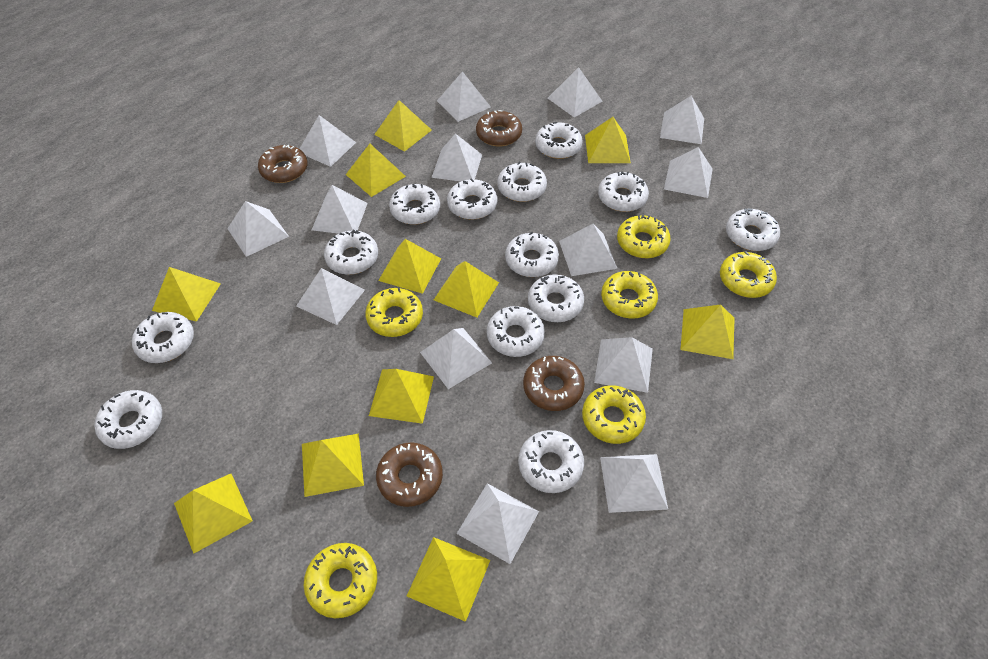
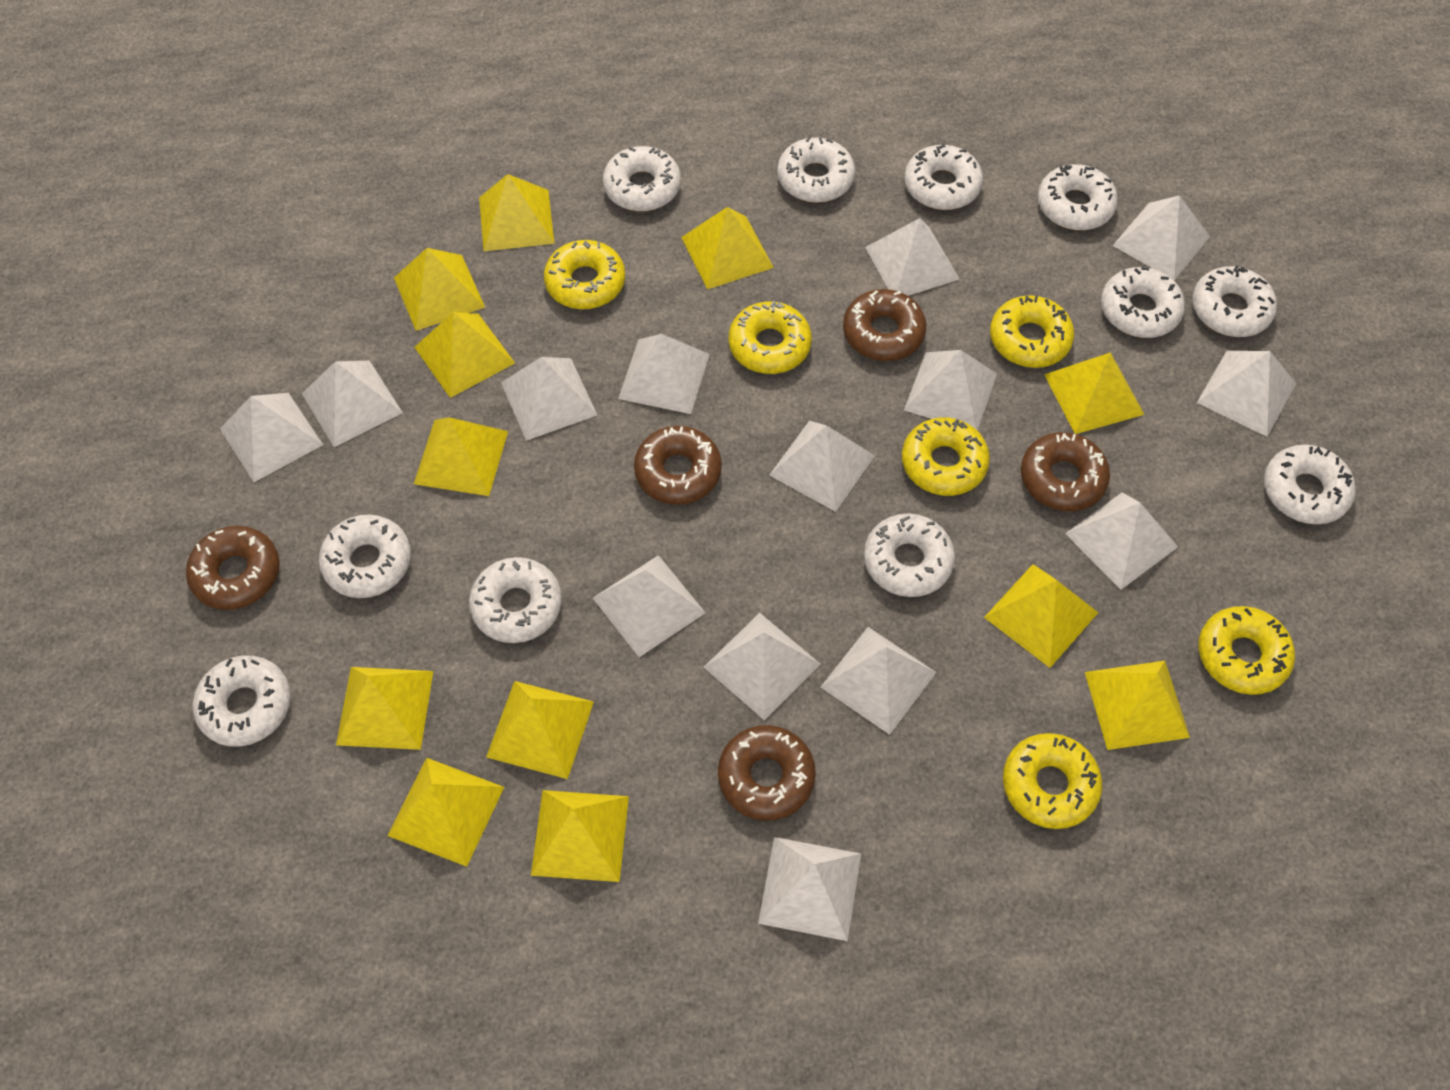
brown donut: [258,145,307,183] [376,442,443,507] [476,110,522,147] [523,356,585,411] = 4 -> [186,526,280,610] [634,426,722,505] [718,725,816,821] [843,289,927,361] [1021,432,1110,511] = 5
white donut: [95,390,162,449] [132,312,194,363] [324,229,378,275] [389,184,440,225] [447,178,498,220] [487,306,545,357] [498,162,547,202] [505,232,559,277] [518,430,584,493] [528,274,584,322] [535,122,583,159] [598,171,649,212] [726,208,780,251] = 13 -> [193,656,291,747] [319,515,411,598] [469,557,562,643] [603,146,681,211] [777,136,855,203] [864,513,955,597] [904,144,983,210] [1038,164,1118,230] [1101,267,1185,338] [1192,265,1277,337] [1264,444,1356,524] = 11
yellow pyramid: [152,267,221,322] [174,474,252,554] [302,434,364,497] [346,144,406,197] [369,369,434,424] [374,100,432,152] [378,239,441,294] [407,537,490,622] [434,261,499,318] [585,117,631,163] [680,304,735,359] = 11 -> [336,667,433,750] [387,758,504,867] [394,248,485,331] [414,312,515,398] [414,417,508,496] [479,174,554,251] [486,681,594,779] [531,790,629,882] [681,207,774,289] [984,564,1099,668] [1044,352,1144,434] [1085,661,1190,750] = 12

